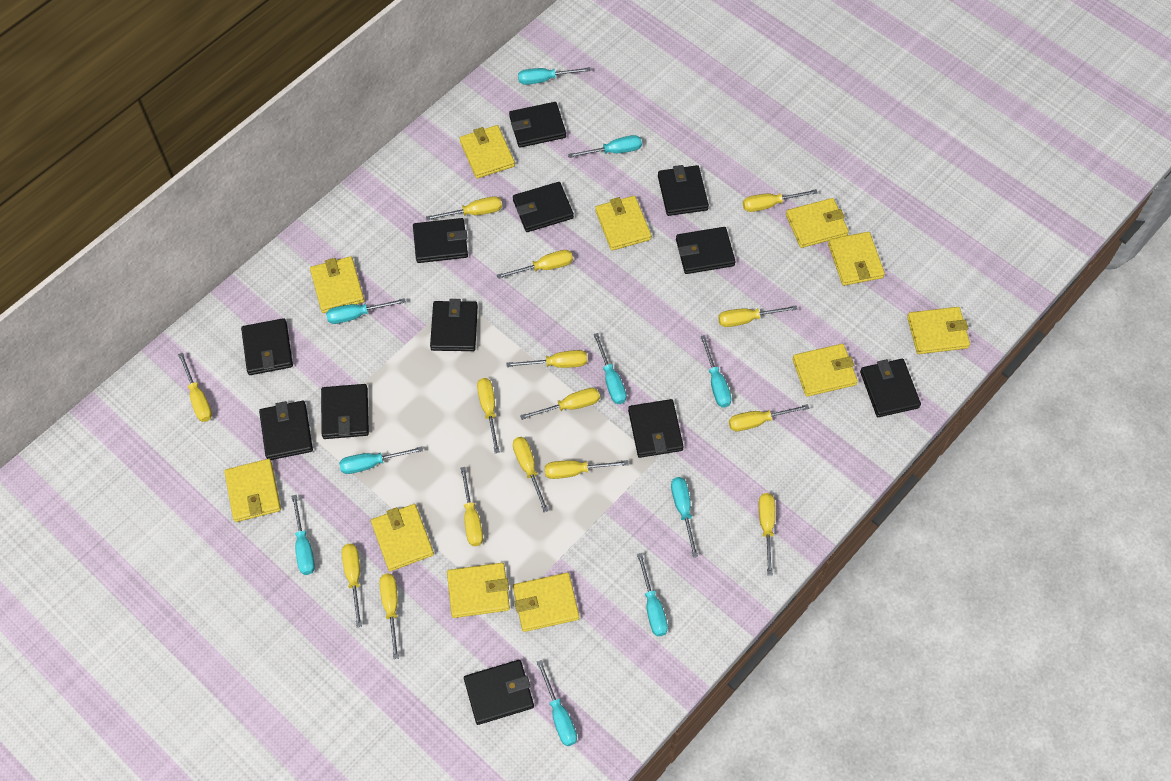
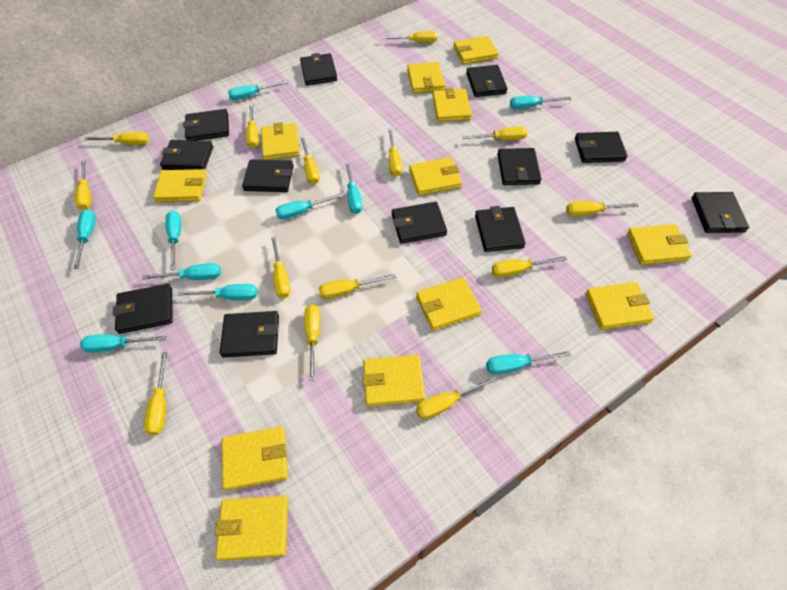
yellow screwdriver: [178,352,212,422] [342,544,362,627] [379,574,399,659] [426,196,502,220] [460,467,483,546] [477,378,500,453] [497,250,573,279] [506,350,587,368] [513,437,549,512] [520,388,600,420] [545,460,629,479] [718,305,797,327] [729,404,809,431] [743,189,818,212] [759,493,775,575] = 15 -> [75,160,91,210] [84,132,149,145] [144,352,167,435] [246,104,259,148] [271,236,291,298] [300,136,320,184] [304,305,320,381] [319,274,396,299] [382,31,437,43] [388,128,402,176] [416,376,498,419] [463,127,527,140] [492,256,567,277] [566,201,639,216] = 14
yellow wallet: [224,459,281,522] [310,256,365,313] [371,504,434,571] [447,563,510,618] [460,125,515,179] [513,573,579,632] [595,196,651,251] [786,198,849,248] [792,344,858,397] [828,232,885,286] [907,307,970,354] = 11 -> [153,169,207,202] [215,495,288,561] [222,427,288,491] [261,122,300,160] [362,355,425,407] [407,62,445,93] [409,157,462,196] [416,277,482,331] [433,88,472,122] [453,36,499,64] [586,282,654,330] [627,224,692,265] = 12

